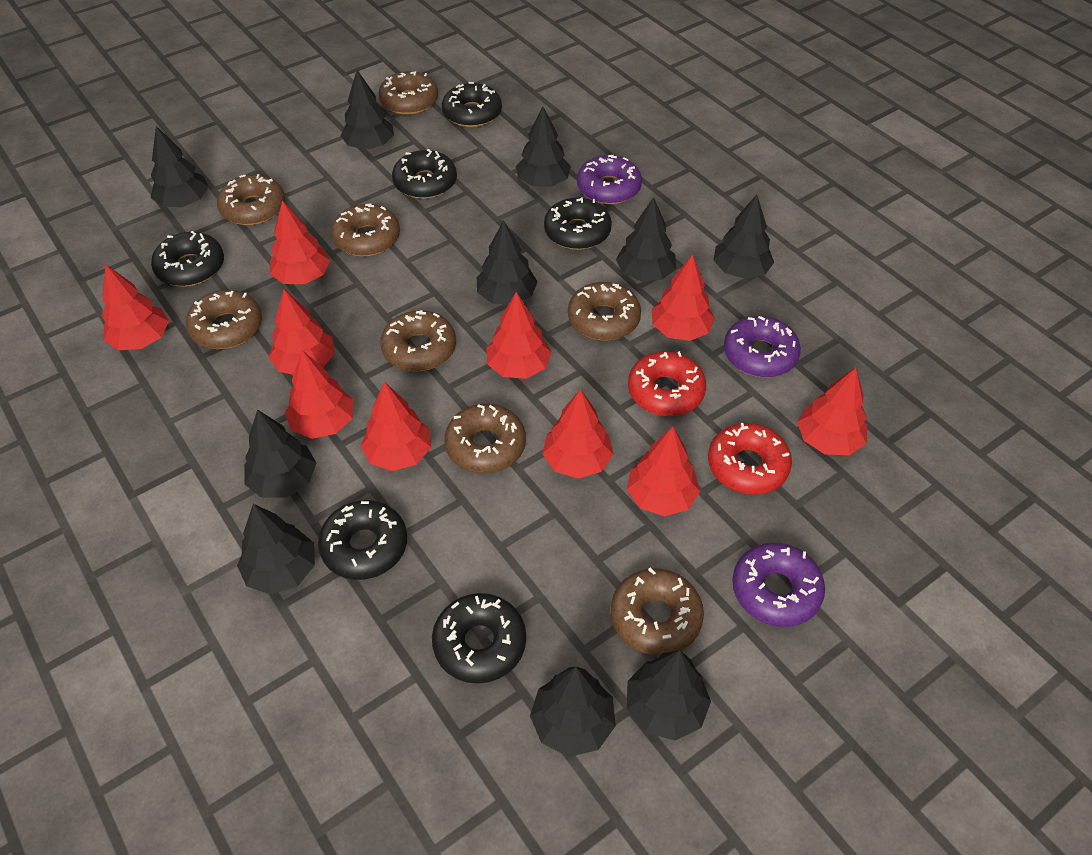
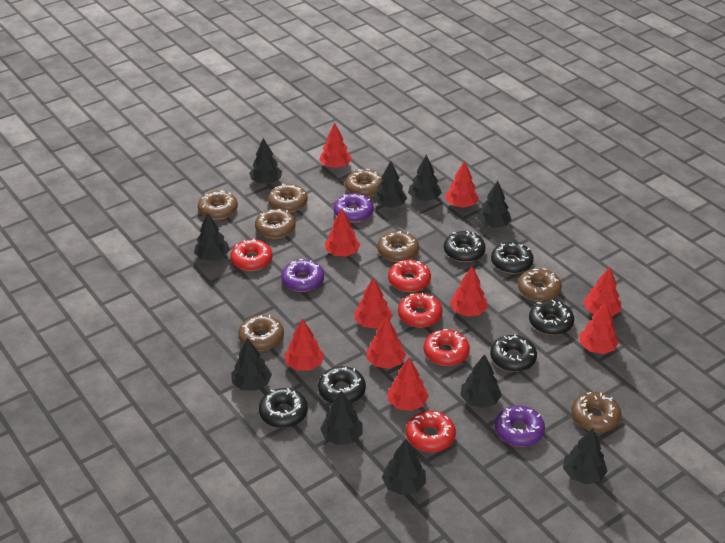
red donut: [628,351,706,416] [708,423,792,495] = 2 -> [230,239,273,271] [388,260,431,292] [398,293,442,328] [406,411,456,452] [423,329,470,366] = 5

